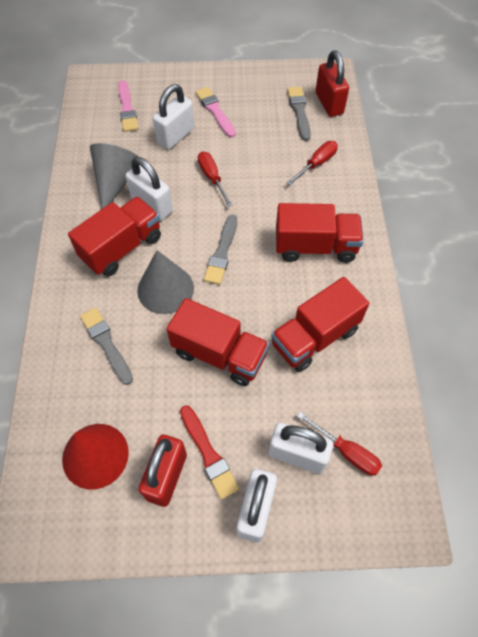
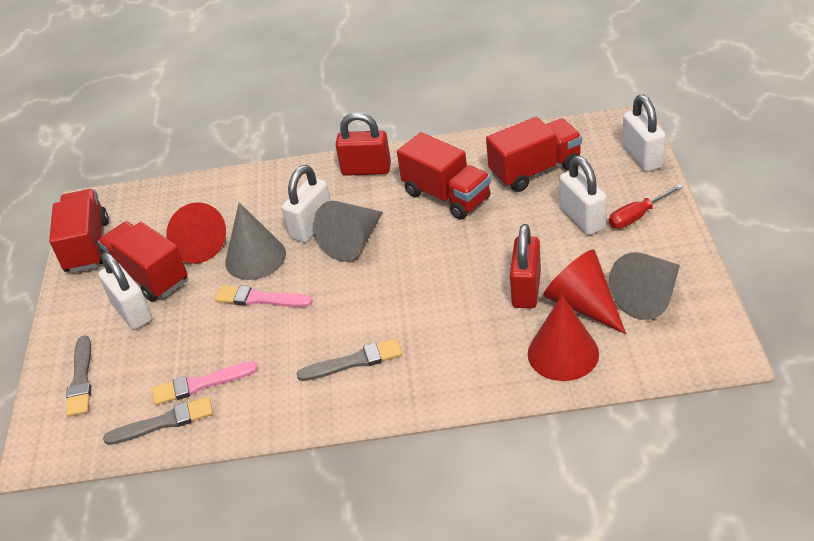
grey cone: [90,143,139,209] [137,250,194,314] = 2 -> [225,202,286,280] [314,201,383,262] [609,252,680,320] = 3
red brush: [180,405,239,500] = 1 -> none = 0
red cone: [62,424,129,489] = 1 -> [166,202,226,263] [528,295,599,381] [543,250,626,334] = 3
red screwdriver: [198,151,233,207] [286,141,338,185] [297,412,382,476] = 3 -> [609,184,683,229] = 1

